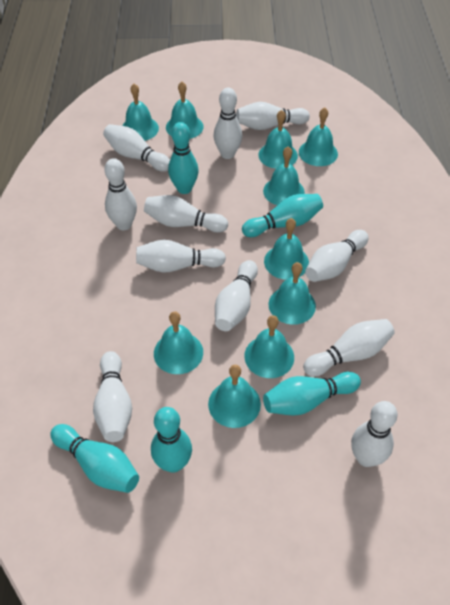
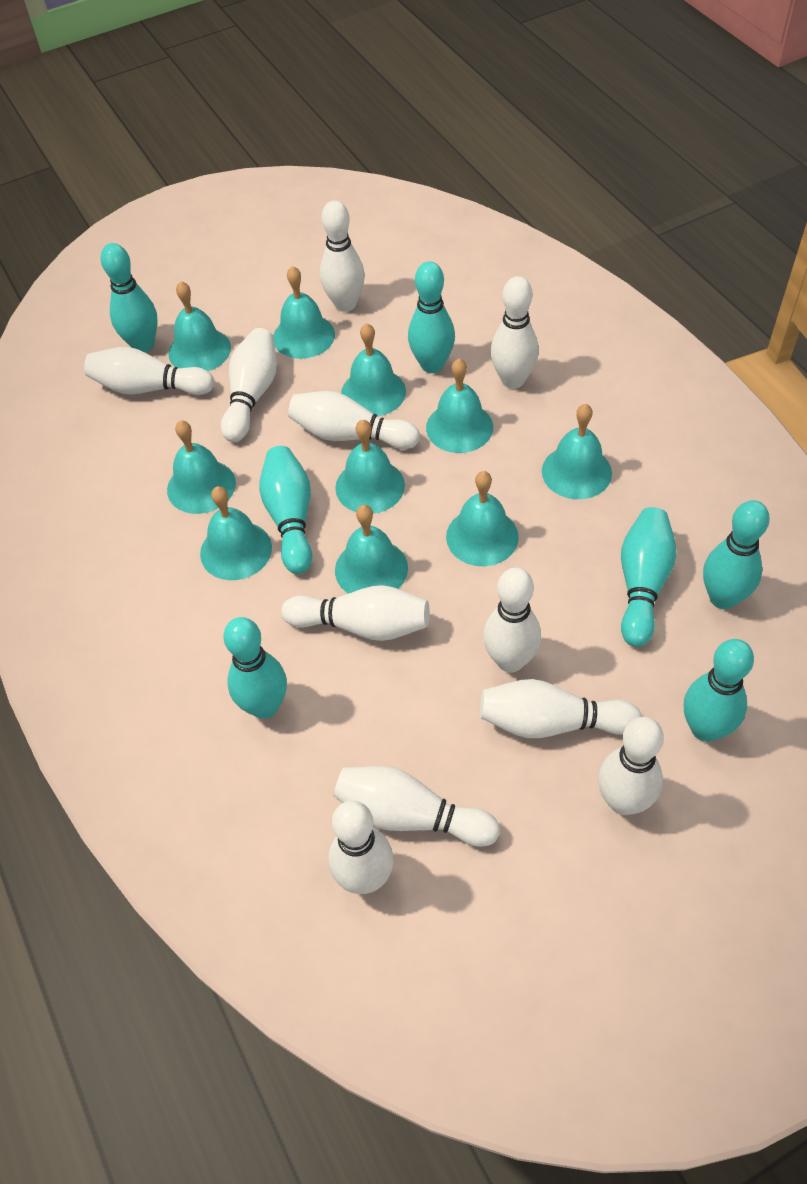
turquoise bowling pin: [50,424,139,493] [151,407,192,473] [168,122,198,194] [242,194,323,237] [263,372,361,416] = 5 -> [100,243,158,352] [223,617,287,719] [259,446,312,574] [408,261,455,373] [621,507,677,647] [684,639,754,742] [703,500,770,609] = 7

